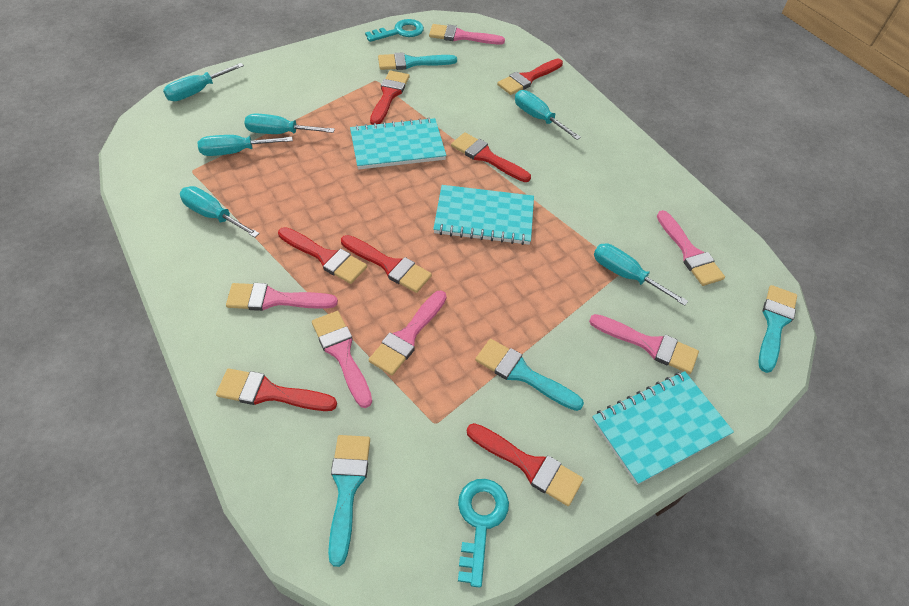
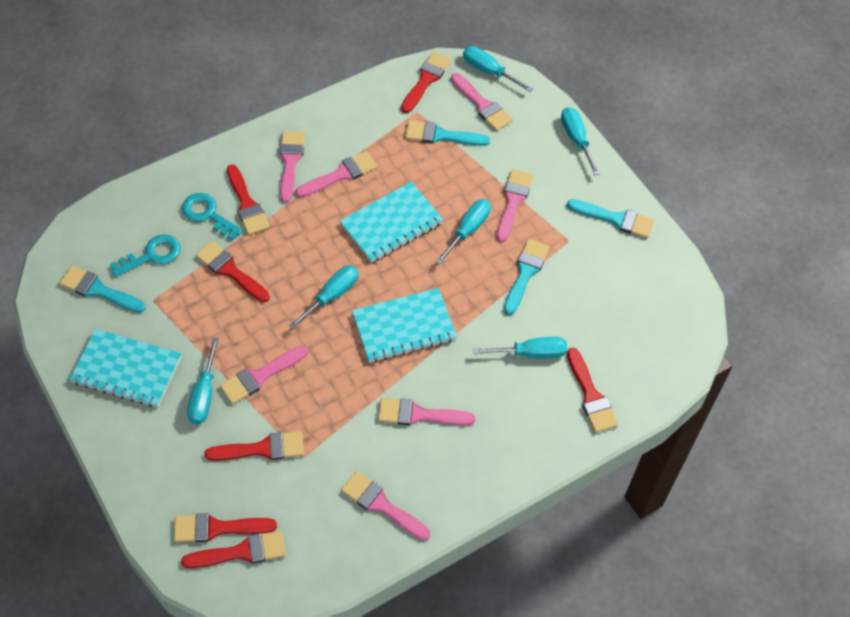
pink brush: [226,283,338,311] [312,311,372,408] [369,291,446,375] [429,24,505,44] [589,314,699,374] [657,210,725,286] = 6 -> [220,345,308,404] [279,131,305,203] [296,151,377,197] [341,471,430,541] [378,398,475,425] [451,73,513,131] [497,169,533,242] = 7

